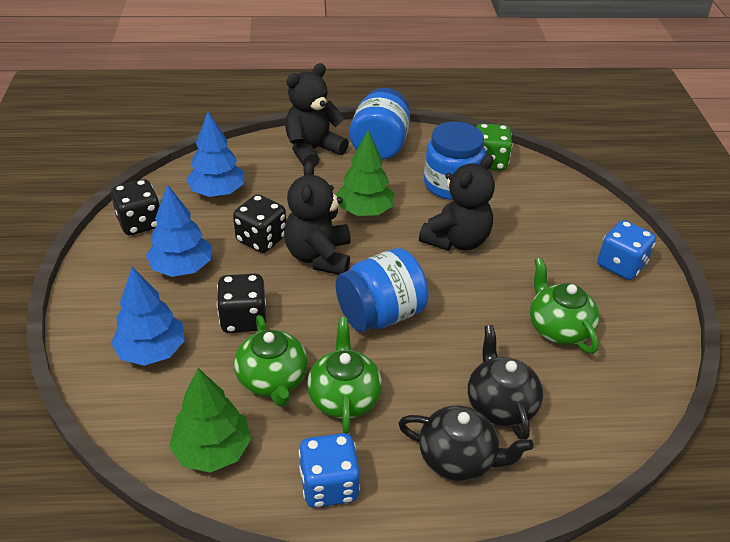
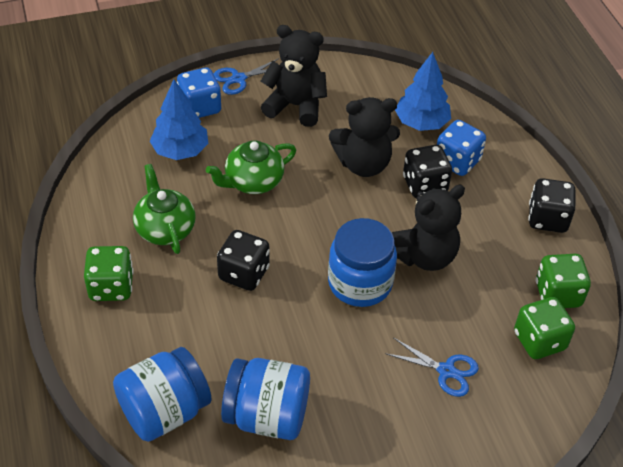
black teapot: [398,406,534,481] [468,325,543,439] = 2 -> none = 0
blue scissors: none = 0 -> [214,58,279,95] [385,337,479,397] = 2
blue tree: [111,267,185,366] [146,184,211,277] [186,112,244,197] = 3 -> [150,80,208,160] [395,52,451,131] = 2
green dice: [476,124,513,171] = 1 -> [84,246,134,301] [514,297,575,359] [536,254,591,308] = 3
green teapot: [234,315,308,407] [307,317,382,434] [530,258,600,354] = 3 -> [133,164,196,254] [206,141,296,194] = 2
green tree: [169,368,251,473] [336,130,394,216] = 2 -> none = 0

